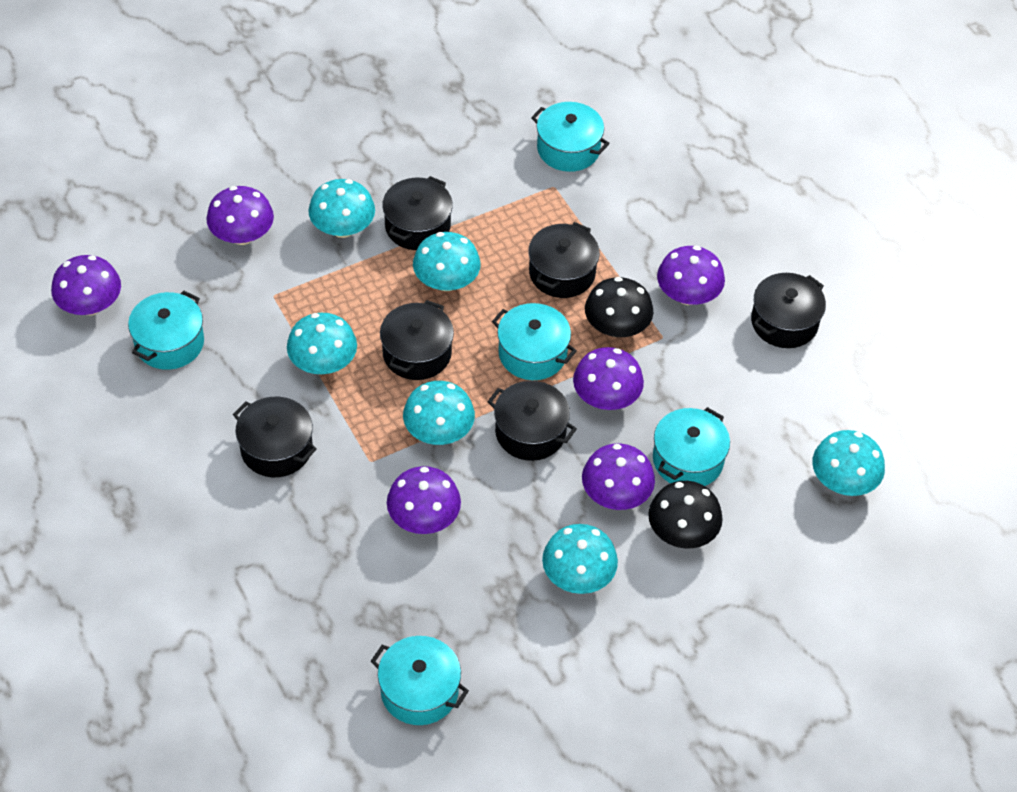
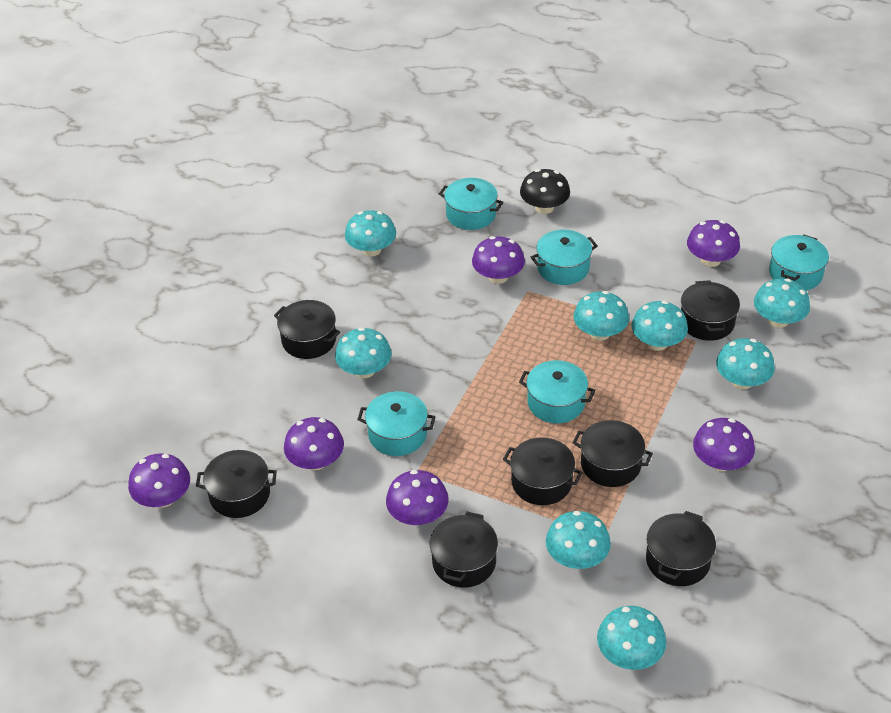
black mushroom: [585,277,653,337] [648,481,723,548] = 2 -> [520,169,570,214] = 1
black pot: [233,397,317,477] [380,300,454,380] [382,176,453,250] [487,381,577,461] [528,222,600,298] [751,273,826,348] = 6 -> [196,450,277,518] [274,300,340,359] [430,512,498,588] [503,437,583,505] [573,420,653,487] [646,511,716,586] [681,280,740,341] = 7
turquoise mushroom: [287,313,357,374] [308,179,375,238] [403,381,475,445] [413,232,481,291] [542,524,618,594] [812,430,885,496] = 6 -> [335,327,392,378] [345,210,396,257] [546,511,611,569] [574,291,629,341] [597,606,666,670] [631,301,688,351] [716,338,775,389] [754,279,810,328] = 8

